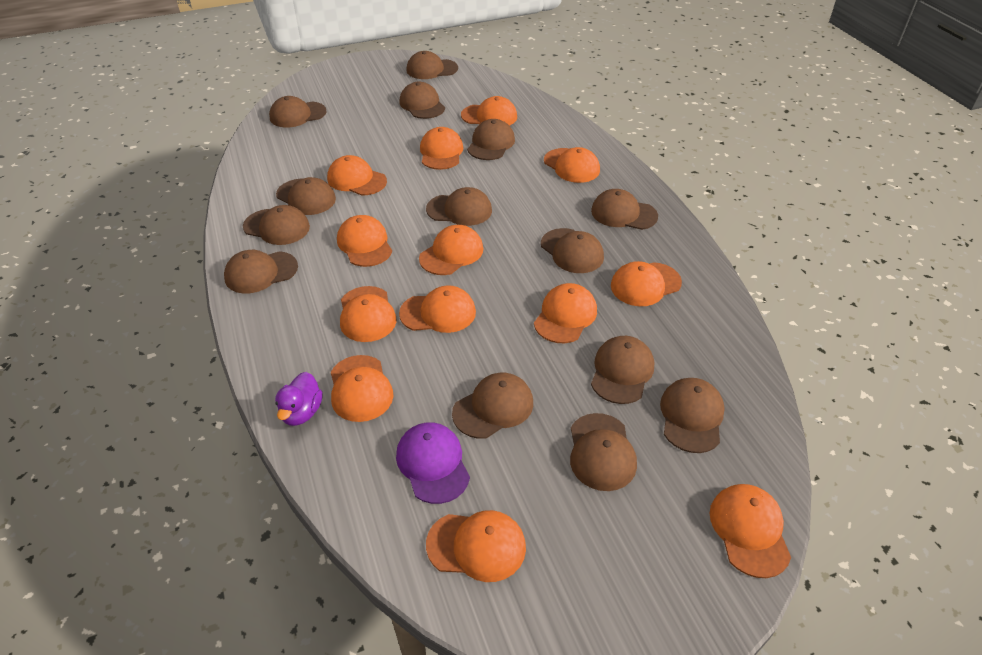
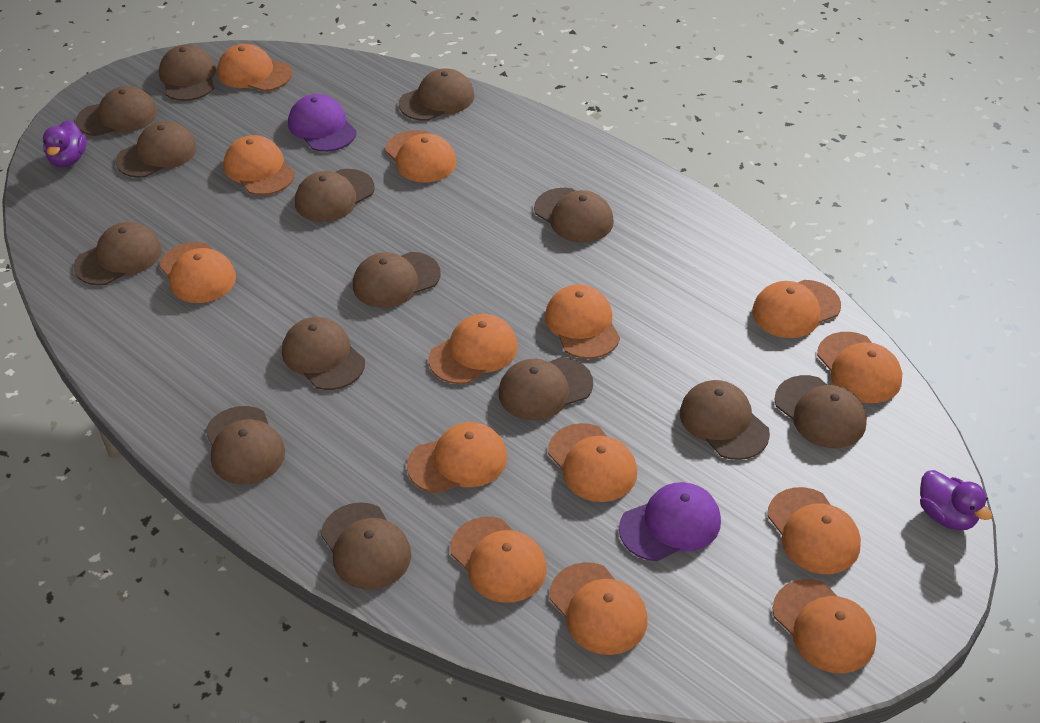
orange cap: [327,155,387,196] [331,355,393,422] [337,215,392,267] [340,286,396,342] [399,285,476,333] [419,225,483,275] [420,127,463,170] [426,510,526,582] [461,96,517,126] [534,283,597,343] [544,147,600,183] [611,261,682,306] [709,484,791,578] = 13 -> [159,242,236,303] [217,44,292,91] [223,135,295,195] [385,130,457,183] [407,422,507,494] [429,314,518,384] [450,517,547,603] [545,284,620,359] [548,423,637,502] [550,562,648,655] [752,280,841,338] [767,487,861,574] [772,579,876,674] [817,332,902,403] = 14
purple cap: [396,423,470,504] = 1 -> [288,94,357,152] [619,482,721,561] = 2
purple duck: [275,372,323,426] = 1 -> [43,120,87,167] [920,470,992,530] = 2

